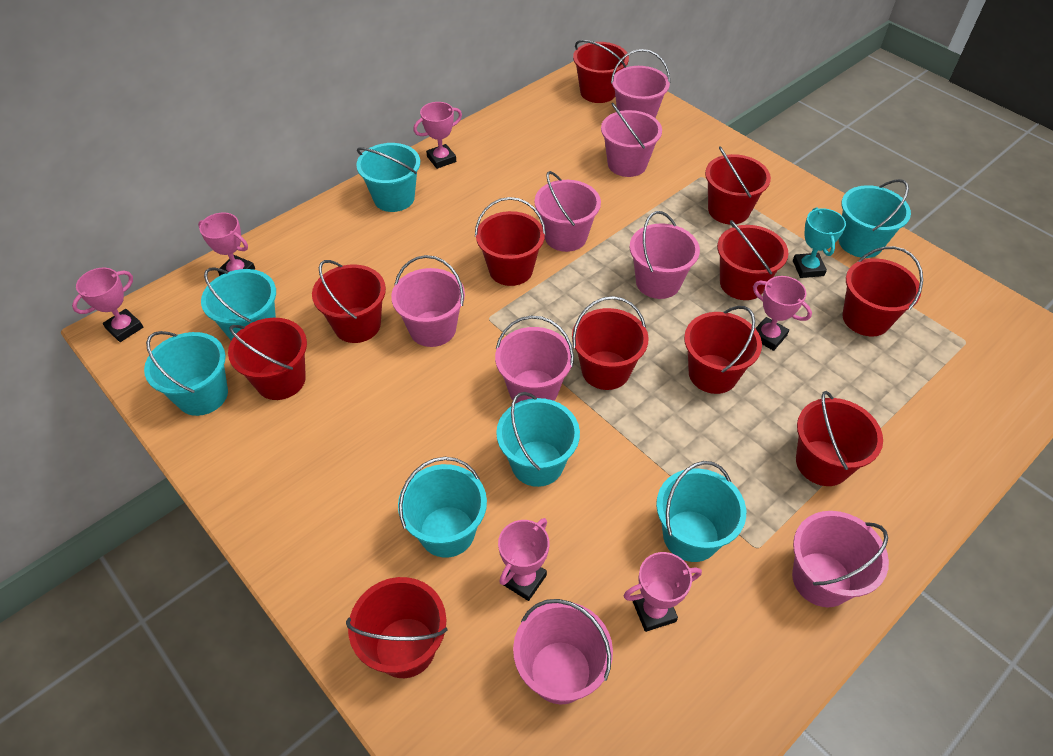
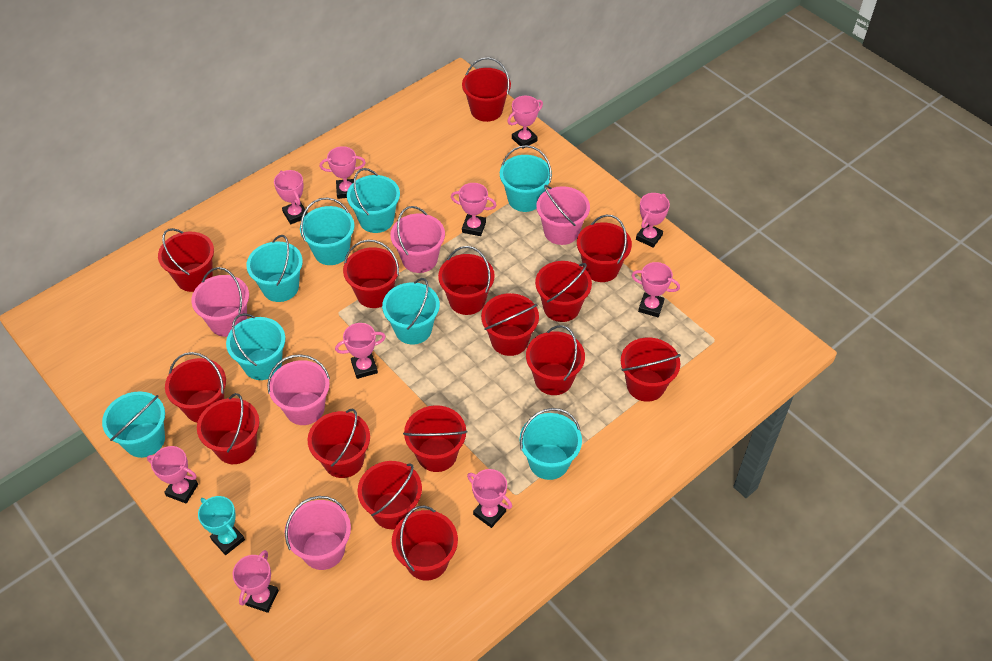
pink bucket: [391,255,465,347] [495,316,574,403] [513,599,613,704] [535,171,601,252] [601,103,662,177] [611,49,670,118] [630,211,700,299] [792,511,889,607] = 8 -> [191,267,249,337] [267,354,330,425] [285,496,351,570] [390,206,445,273] [536,185,590,245] = 5
pink trophy: [72,268,143,342] [198,212,255,276] [413,102,462,169] [498,518,549,601] [624,552,702,632] [753,276,812,351] = 6 -> [147,446,198,504] [232,550,279,613] [274,170,308,224] [320,146,366,199] [335,323,386,379] [451,183,496,236] [467,469,512,528] [507,96,543,149] [631,262,680,317] [636,193,670,247] = 10
red bucket: [228,318,307,400] [312,260,386,343] [346,577,448,678] [475,197,546,286] [572,296,649,390] [573,40,629,103] [684,306,762,394] [705,146,771,224] [717,220,789,300] [796,391,883,486] [843,246,923,336] = 11 -> [158,228,214,292] [165,352,226,422] [197,393,260,464] [308,409,370,478] [343,240,399,308] [358,461,422,529] [392,505,458,581] [403,405,467,472] [438,246,495,315] [462,57,511,122] [481,293,539,356] [526,325,585,395] [535,261,592,322] [577,215,632,282] [621,337,681,402] = 15
turquoise bucket: [144,331,228,416] [201,267,276,341] [356,143,420,212] [398,457,487,558] [496,392,580,487] [656,461,746,562] [839,179,911,258] = 7 -> [102,391,165,458] [226,313,285,380] [246,235,303,302] [300,197,354,265] [347,168,400,233] [382,278,440,345] [500,145,552,212] [520,408,582,480] = 8

